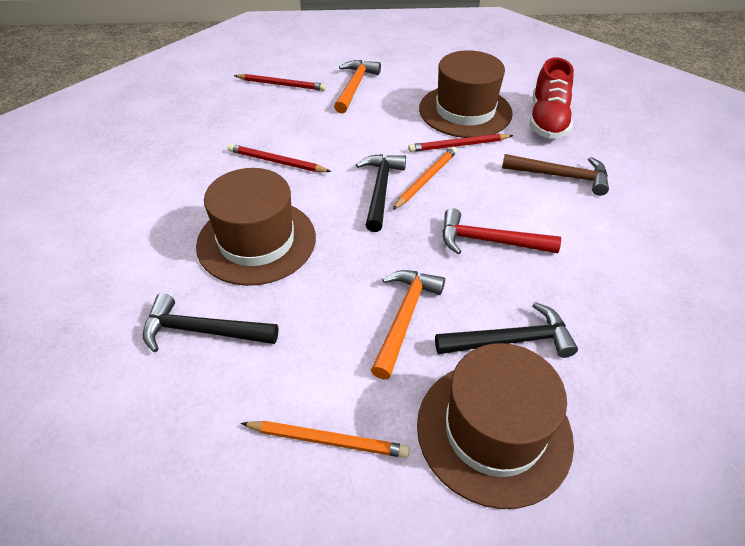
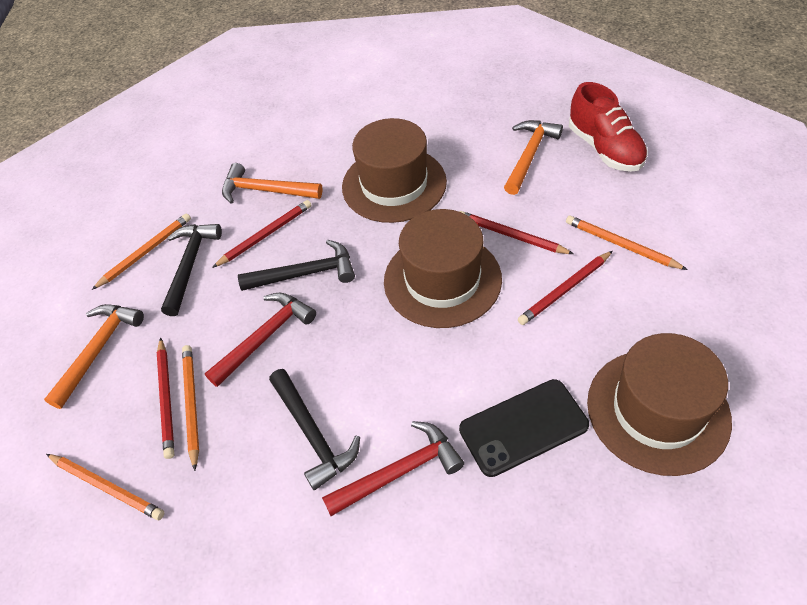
black phone: none = 0 -> [459,379,589,477] = 1
brown hammer: [502,154,609,196] = 1 -> none = 0
orange hammer: [334,60,381,114] [371,270,445,380] = 2 -> [44,304,144,409] [222,163,323,204] [504,120,563,195] = 3
orange pencil: [241,421,410,458] [393,147,457,210] = 2 -> [46,454,164,520] [92,213,191,290] [182,345,199,471] [566,215,688,270] = 4
red hammer: [442,208,561,254] = 1 -> [205,293,316,387] [322,421,464,516] = 2
red pencil: [228,144,331,172] [234,74,326,91] [408,134,513,152] = 3 -> [157,337,174,459] [212,200,312,268] [459,211,574,254] [518,251,612,325] = 4

